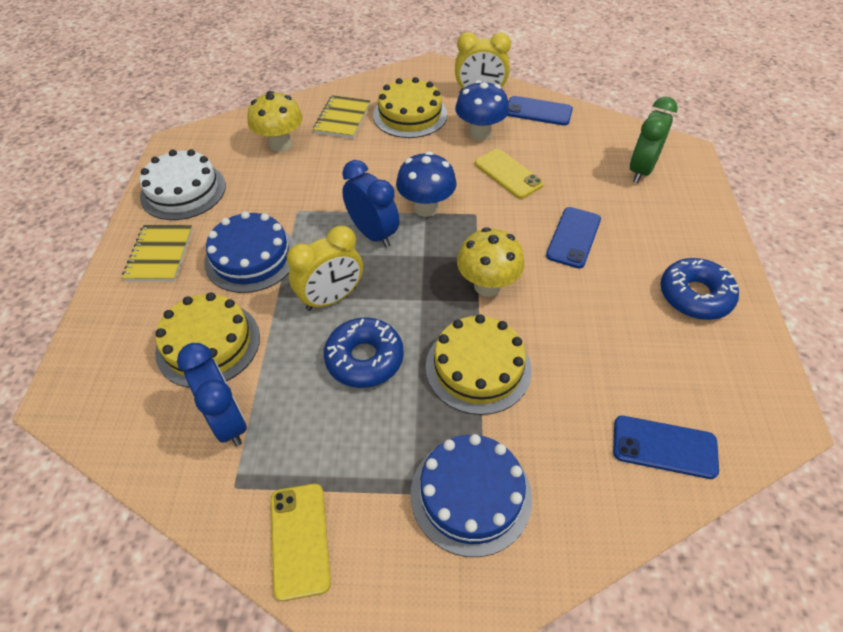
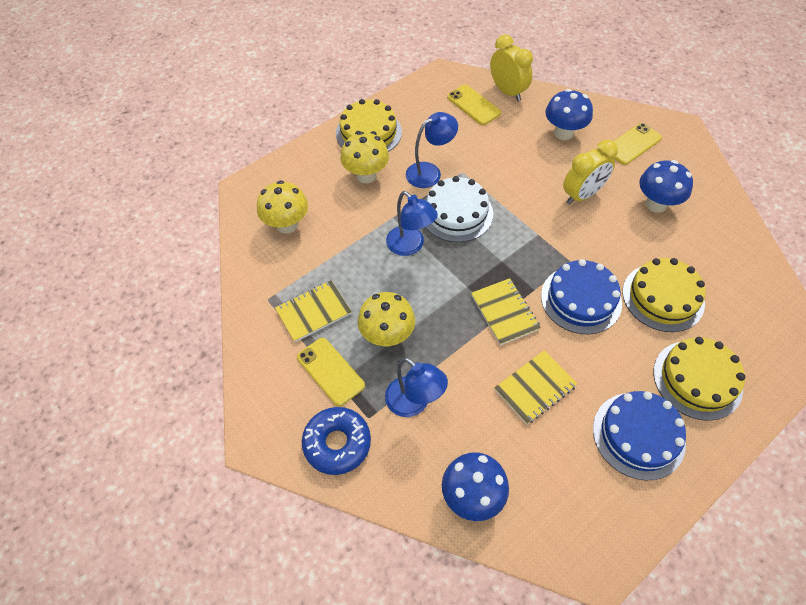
blue clock: [177,343,247,446] [342,160,399,248] = 2 -> none = 0
blue donut: [324,317,404,388] [660,258,739,320] = 2 -> [302,407,371,475] = 1
blue lamp: none = 0 -> [385,357,448,417] [386,191,438,256] [406,112,458,188] = 3
blue mushroom: [396,151,456,217] [455,80,509,141] = 2 -> [442,452,509,521] [545,89,593,140] [639,160,693,213] = 3
blue phone: [507,96,573,126] [546,207,601,268] [613,416,719,479] = 3 -> none = 0
green clock: [630,97,678,183] = 1 -> none = 0
yellow mushroom: [247,91,303,152] [457,227,525,297] = 2 -> [257,180,308,234] [341,132,389,183] [358,292,415,347] = 3
yellow notebook: [122,225,193,281] [313,95,370,139] = 2 -> [275,280,352,342] [471,278,541,345] [494,350,578,425] = 3
yellow phone: [271,484,331,601] [475,149,544,199] = 2 -> [297,338,365,406] [447,85,501,125] [613,123,662,165] = 3

